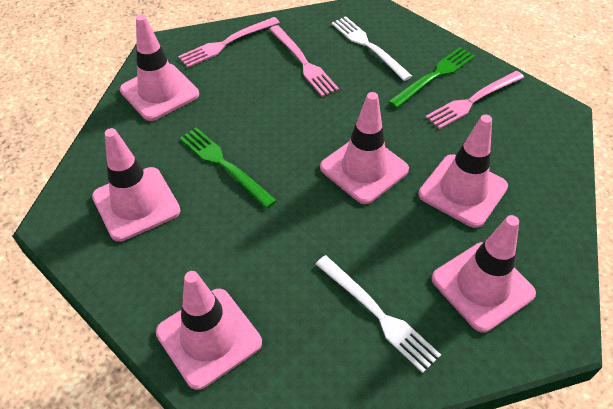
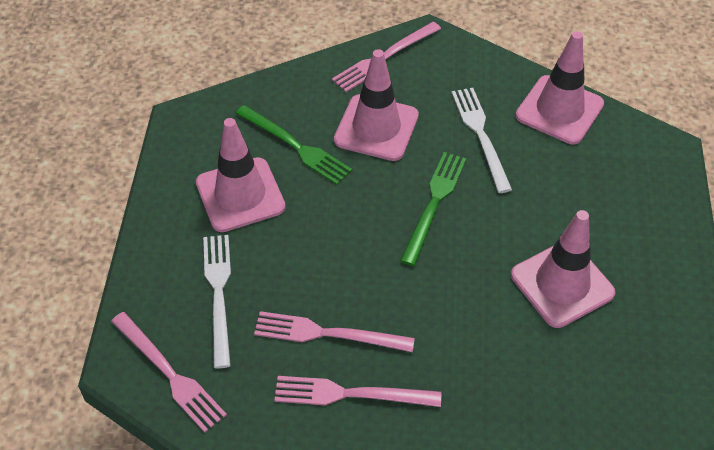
pink fork: [178,17,280,68] [269,25,339,97] [426,71,524,129] = 3 -> [111,312,227,433] [254,311,415,352] [274,376,441,407] [332,22,441,92] = 4
pink traffic cone: [92,128,181,242] [120,14,199,121] [156,271,262,390] [320,92,409,204] [418,115,508,228] [432,215,536,333] = 6 -> [196,118,286,232] [334,49,419,161] [511,210,615,328] [516,31,604,144] = 4

